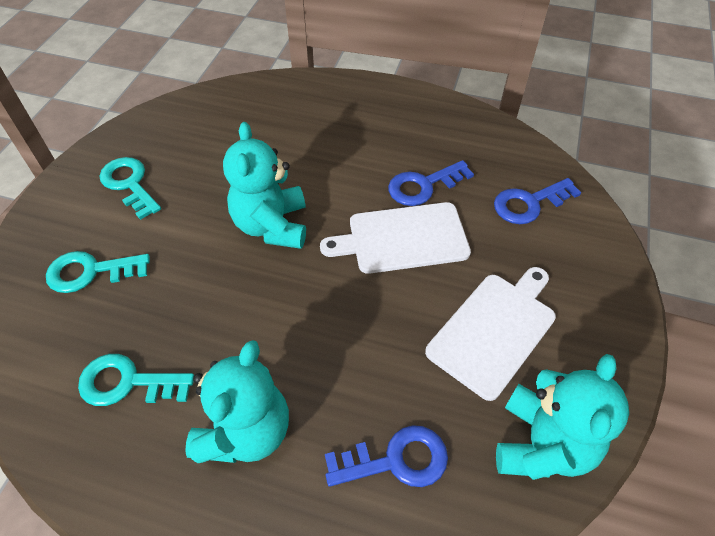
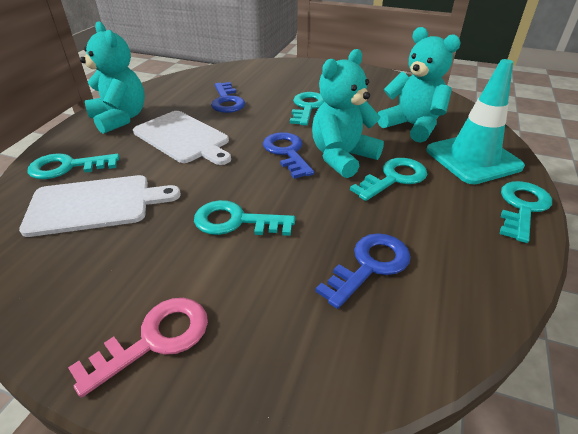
pink key: none = 0 -> [68,298,208,398] = 1
turquoise key: [46,251,150,293] [78,354,194,406] [100,157,161,220] = 3 -> [28,153,119,179] [194,200,295,236] [290,92,325,126] [350,158,427,201] [500,181,552,243] = 5
turquoise traffic cone: none = 0 -> [426,59,525,184] = 1

